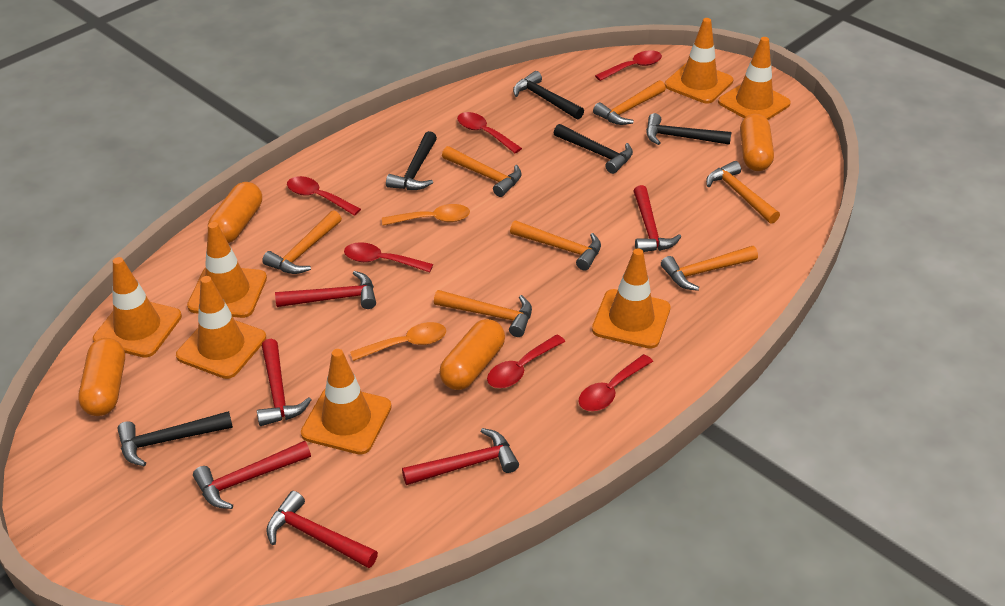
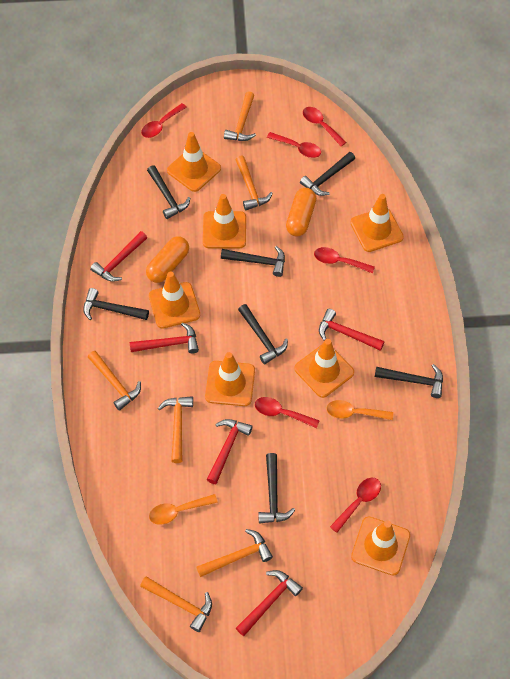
black hammer: [117,411,233,466] [386,131,437,190] [513,71,584,119] [554,124,633,174] [646,113,732,145] = 5 -> [83,288,149,320] [147,165,190,219] [221,246,285,277] [238,304,288,365] [258,453,295,524] [300,152,355,196] [375,364,443,398] = 7
orange capsule: [78,338,125,416] [208,182,262,243] [439,319,505,390] [740,114,774,171] = 4 -> [146,236,189,283] [286,188,316,237] = 2
orange hammer: [262,210,342,274] [434,290,532,337] [442,146,522,197] [510,220,601,271] [593,80,666,125] [661,246,758,291] [706,161,780,224] = 7 -> [88,351,141,411] [140,576,212,632] [158,396,193,463] [196,529,273,577] [224,91,256,141] [235,155,273,210] = 6
red hammer: [193,441,311,509] [257,339,311,426] [267,491,378,568] [275,271,376,309] [402,428,519,485] [633,185,681,252] = 6 -> [90,231,147,282] [130,322,199,354] [207,419,253,484] [236,570,303,636] [319,309,384,351] = 5

